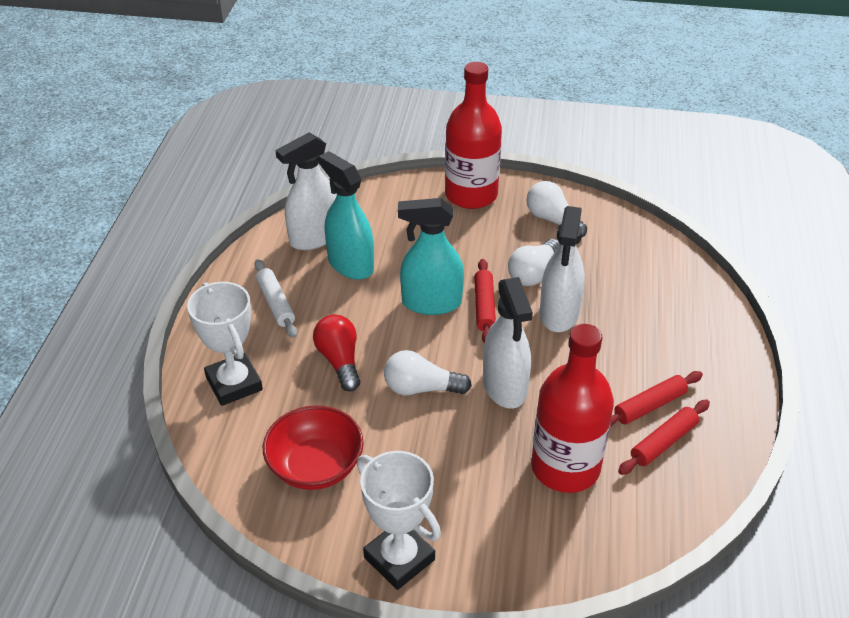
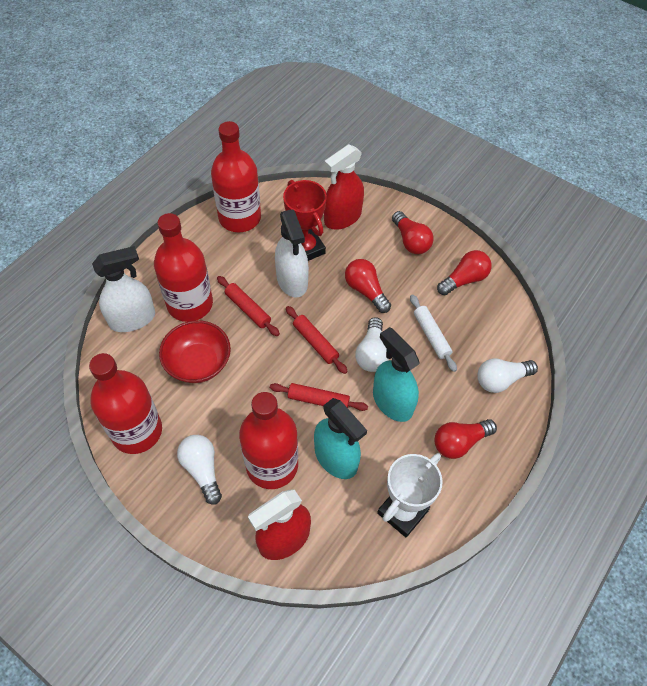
red bottle: [445,62,502,209] [531,324,614,493] = 2 -> [89,353,162,454] [154,213,213,322] [211,121,261,232] [239,392,298,489] = 4
red light bulb: [313,315,360,392] = 1 -> [345,259,391,313] [392,211,434,254] [434,419,497,459] [437,250,492,295] = 4
red spray bottle: none = 0 -> [248,489,311,560] [324,144,364,230] = 2
red trophy: none = 0 -> [283,180,327,261] = 1
white spray bottle: [275,132,337,250] [483,277,533,409] [540,206,585,332] = 3 -> [92,246,155,332] [275,209,309,298] = 2
white trophy: [187,282,263,406] [357,451,441,590] = 2 -> [377,453,443,537] = 1

